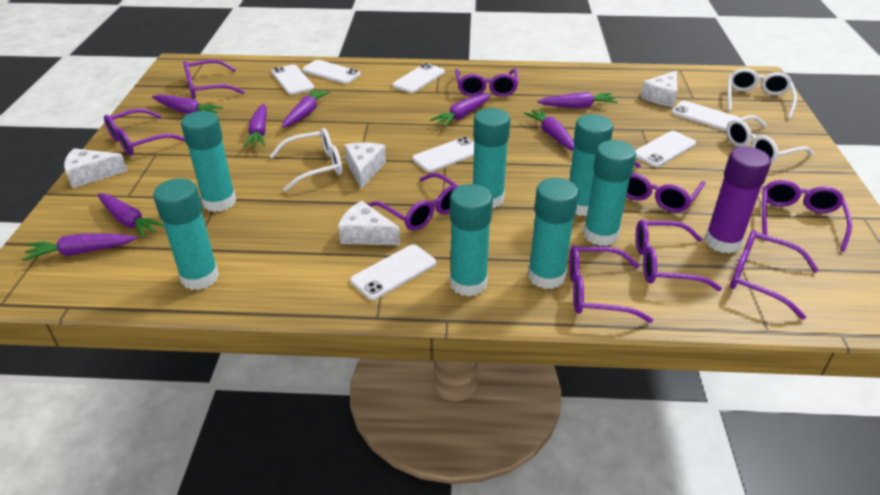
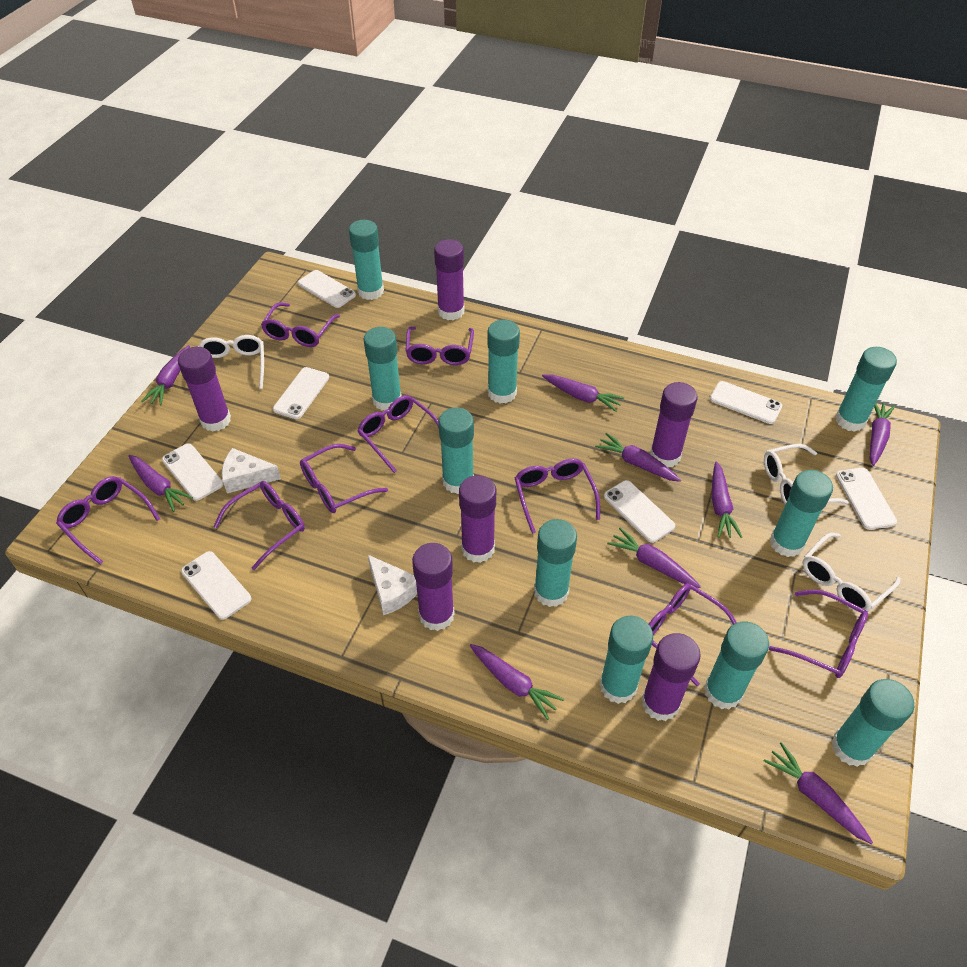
purple carrot: [22,234,137,261] [97,193,164,238] [152,94,223,114] [243,103,267,148] [282,88,331,128] [430,94,491,127] [524,108,574,151] [537,92,618,108] = 8 -> [128,455,193,512] [141,345,190,405] [470,644,564,720] [542,375,625,412] [595,433,681,482] [607,528,701,588] [712,462,742,538] [764,742,873,844] [870,403,895,466] = 9
purple glue stick: [704,146,771,253] = 1 -> [178,347,231,432] [412,543,455,631] [434,239,465,320] [459,475,496,563] [642,633,701,721] [650,382,698,467] = 6
turquoise glue stick: [153,178,219,290] [181,111,236,212] [450,184,493,297] [473,108,510,208] [528,178,579,289] [569,114,613,216] [583,140,636,246] = 7 -> [349,220,384,300] [363,327,402,411] [438,408,474,494] [487,320,520,404] [534,519,577,607] [599,616,653,704] [704,622,769,710] [770,470,833,557] [832,679,914,767] [835,347,897,432] = 10
white cheese: [64,148,127,188] [338,201,400,245] [345,142,386,189] [641,71,678,107] = 4 -> [222,448,281,493] [368,555,417,615] = 2

